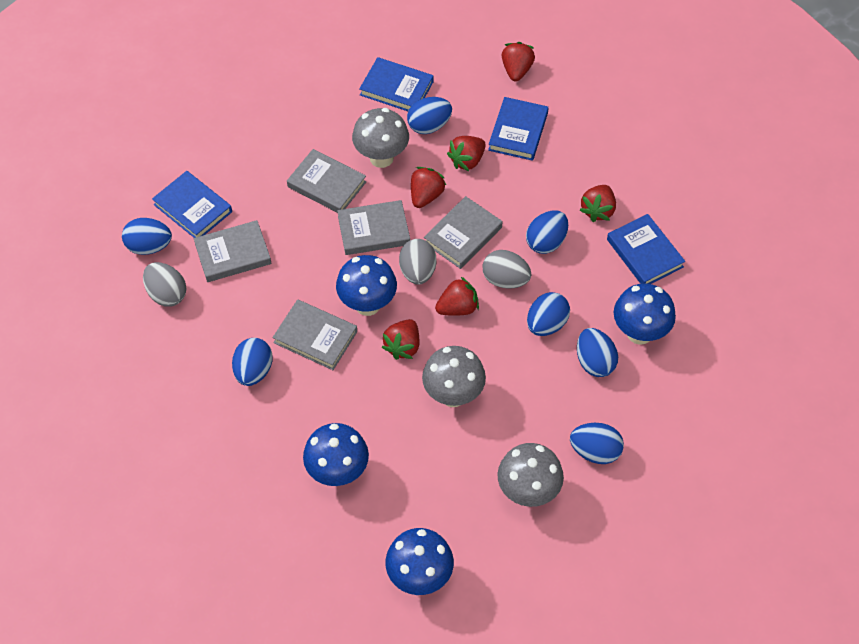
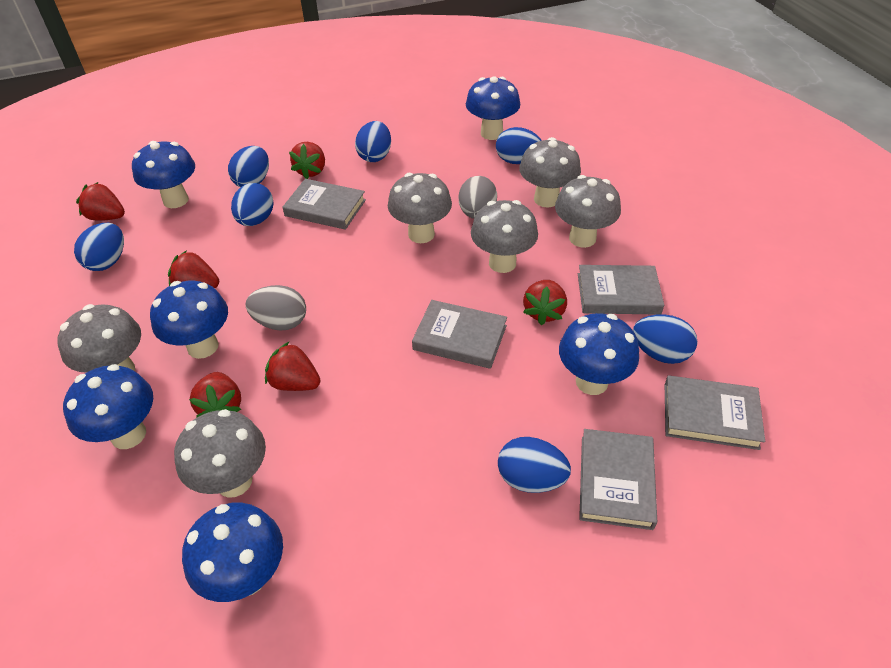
blue book: [152,171,232,238] [359,57,433,111] [488,97,548,161] [607,214,685,284] = 4 -> none = 0
blue mushroom: [303,423,369,486] [336,255,397,316] [386,528,454,595] [614,284,676,345] = 4 -> [63,364,153,449] [132,141,195,208] [150,281,228,359] [182,503,283,602] [466,76,520,140] [559,313,639,395] = 6
grey egg: [143,262,186,307] [399,239,436,285] [482,250,531,289] = 3 -> [246,285,306,331] [459,176,497,219] = 2
grey mushroom: [352,108,409,168] [422,346,486,407] [497,443,564,507] = 3 -> [57,304,141,373] [174,409,266,498] [388,173,452,243] [471,200,538,273] [519,137,581,208] [555,175,621,248] = 6

